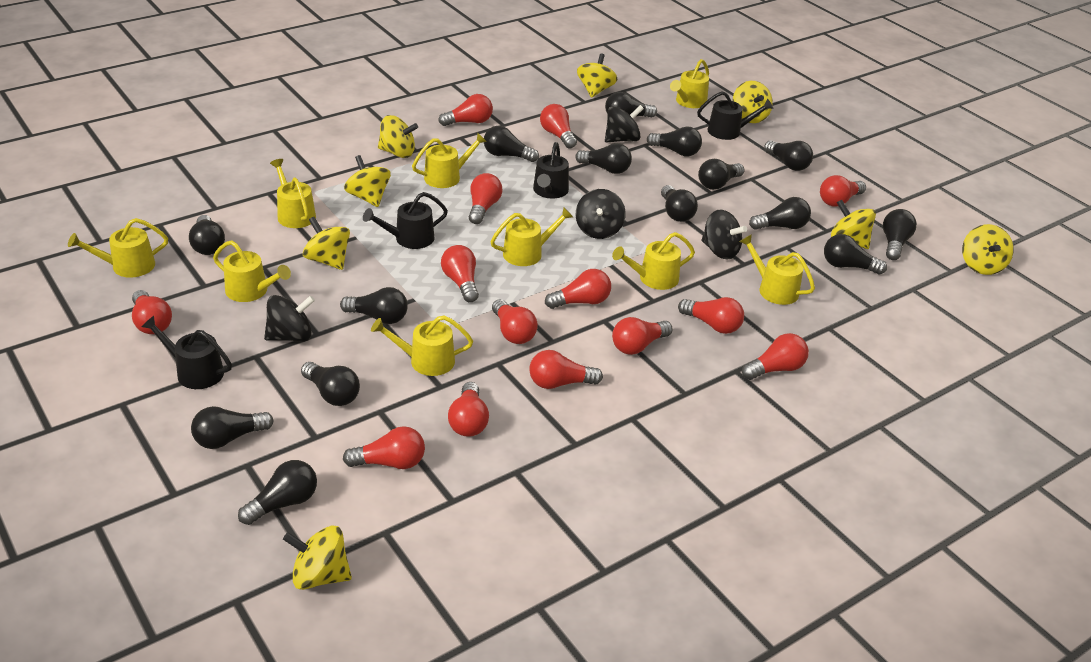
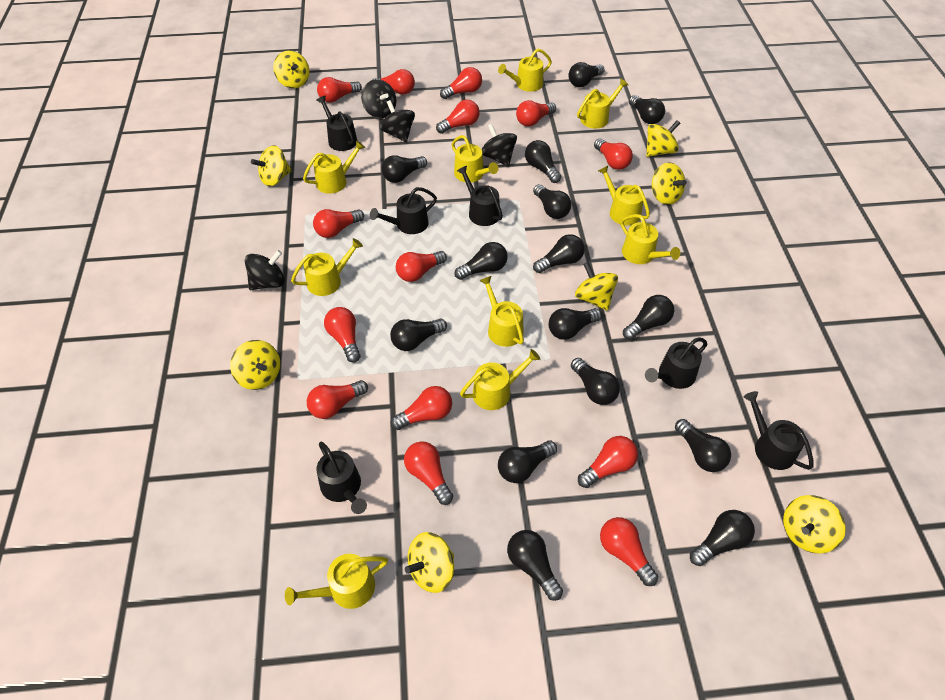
black watering can: [141,316,232,389] [363,192,448,249] [533,142,569,199] [697,91,774,140] = 4 -> [316,96,357,151] [316,442,367,514] [370,187,437,234] [457,166,503,226] [645,337,707,389] [744,391,813,470] = 6
yellow watering can: [68,218,168,278] [213,240,291,302] [270,159,316,228] [371,315,473,376] [412,133,487,188] [490,207,573,266] [612,232,695,290] [670,59,709,108] [739,234,815,305] = 9 -> [285,554,388,609] [291,238,363,296] [303,140,365,194] [452,135,499,182] [460,349,540,410] [479,276,524,347] [498,49,552,92] [577,79,628,129] [598,166,650,225] [621,214,680,264] = 10

